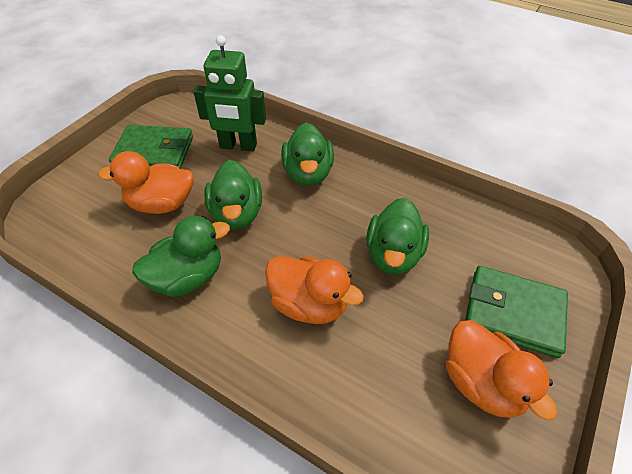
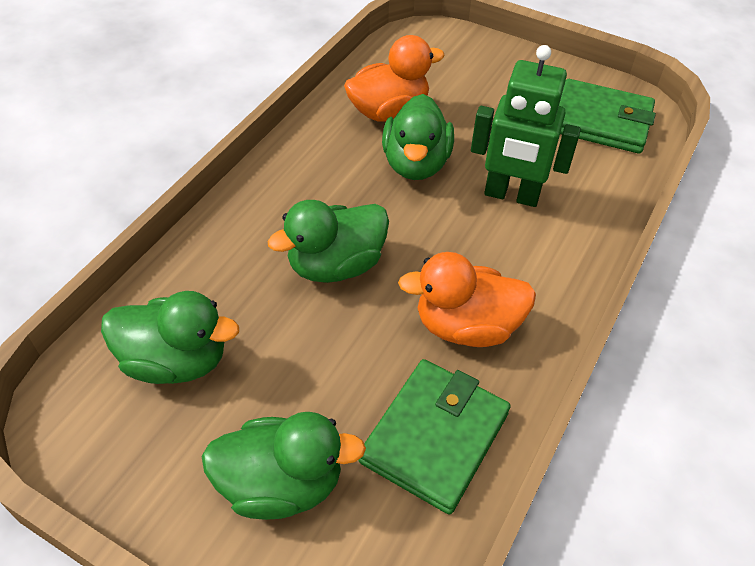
orange duck: [98,151,194,214] [265,256,364,324] [446,320,557,420] = 3 -> [344,35,445,122] [398,252,536,347] = 2

